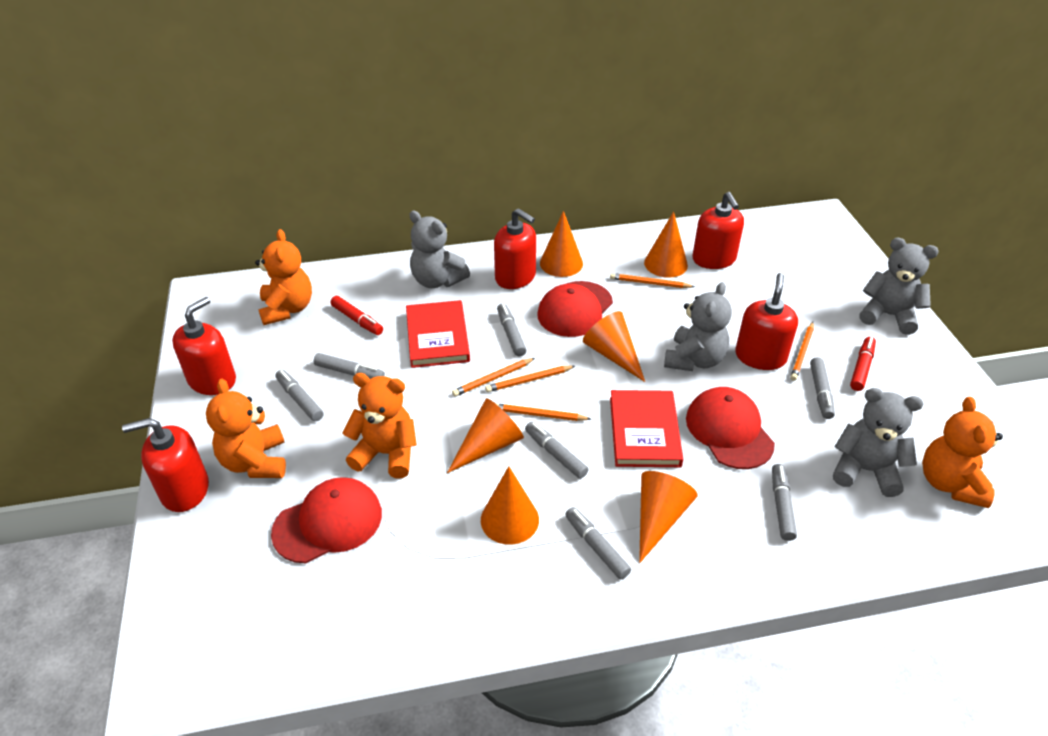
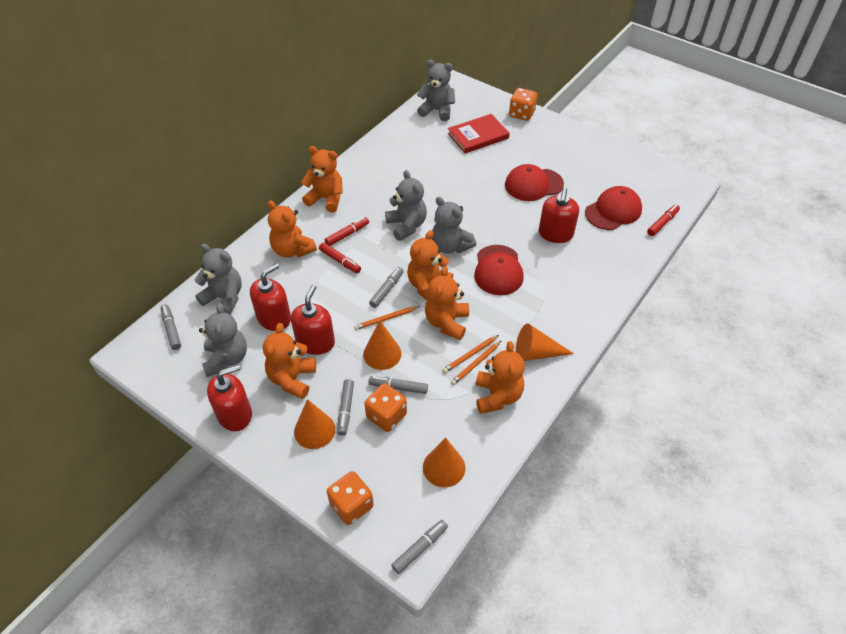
grey marker: [275,370,323,421] [314,353,385,379] [497,303,526,356] [525,422,589,479] [565,507,631,579] [772,464,797,541] [810,357,835,419] = 7 -> [160,304,181,350] [337,379,354,436] [368,376,428,394] [369,267,404,308] [391,520,448,574] = 5
grey teddy bear: [410,211,470,288] [664,282,732,371] [833,388,923,497] [859,238,939,335] = 4 -> [194,244,242,314] [199,303,247,377] [385,170,427,241] [417,60,455,121] [432,197,476,253] = 5
orange cone: [447,398,524,473] [481,466,539,545] [540,211,583,277] [583,311,645,382] [639,471,698,563] [644,212,688,278] = 6 -> [294,399,336,449] [363,321,401,370] [423,438,465,487] [516,324,574,361] = 4
orange dice: none = 0 -> [327,471,374,525] [364,383,407,432] [509,88,538,121] = 3
orange pencil: [452,358,535,396] [485,365,575,392] [495,403,591,421] [610,273,695,288] [790,322,814,381] = 5 -> [354,306,420,330] [442,335,499,373] [451,340,502,385] = 3
orange teddy bear: [206,379,286,478] [255,229,312,325] [342,373,417,479] [922,397,1003,508] = 4 -> [263,323,316,399] [268,201,317,258] [301,146,343,213] [407,230,453,300] [425,266,469,340] [476,341,525,414] = 6
red book: [406,300,470,368] [610,390,683,467] = 2 -> [448,114,510,153] = 1
red marker: [330,296,383,335] [850,337,876,391] = 2 -> [319,242,361,273] [325,217,369,246] [647,205,680,236] = 3
red soap dispenser: [122,418,209,512] [172,297,236,395] [494,208,536,289] [692,192,744,269] [735,273,798,370] = 5 -> [207,365,252,431] [250,263,291,331] [291,285,335,355] [539,188,579,243] = 4

